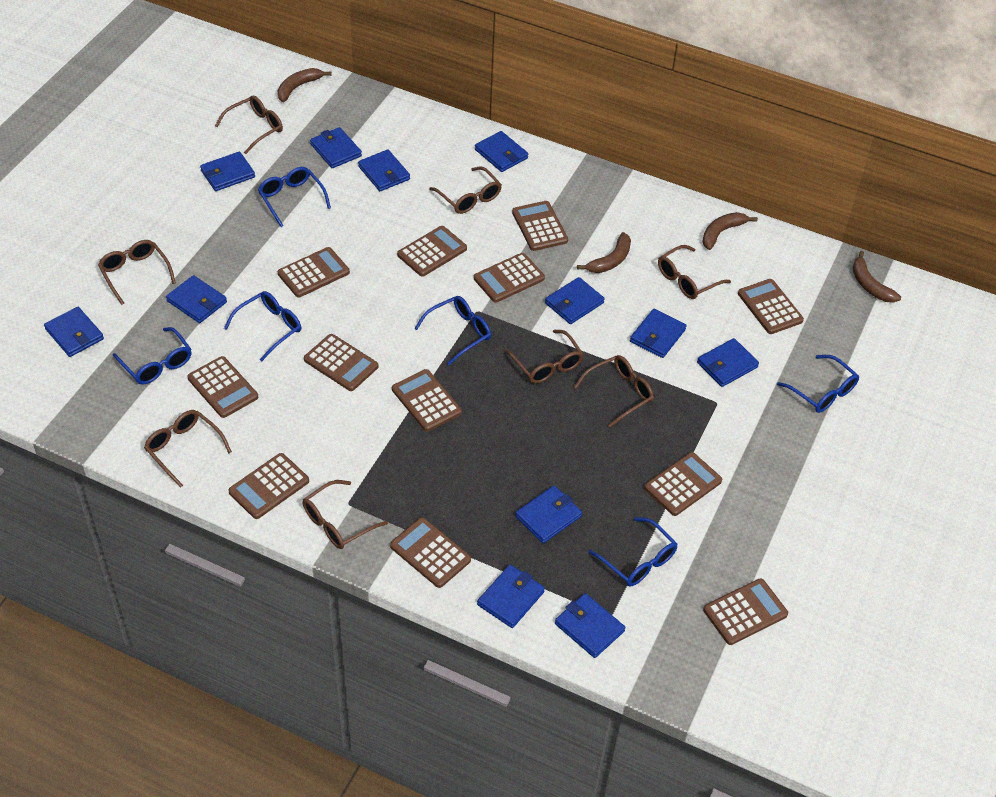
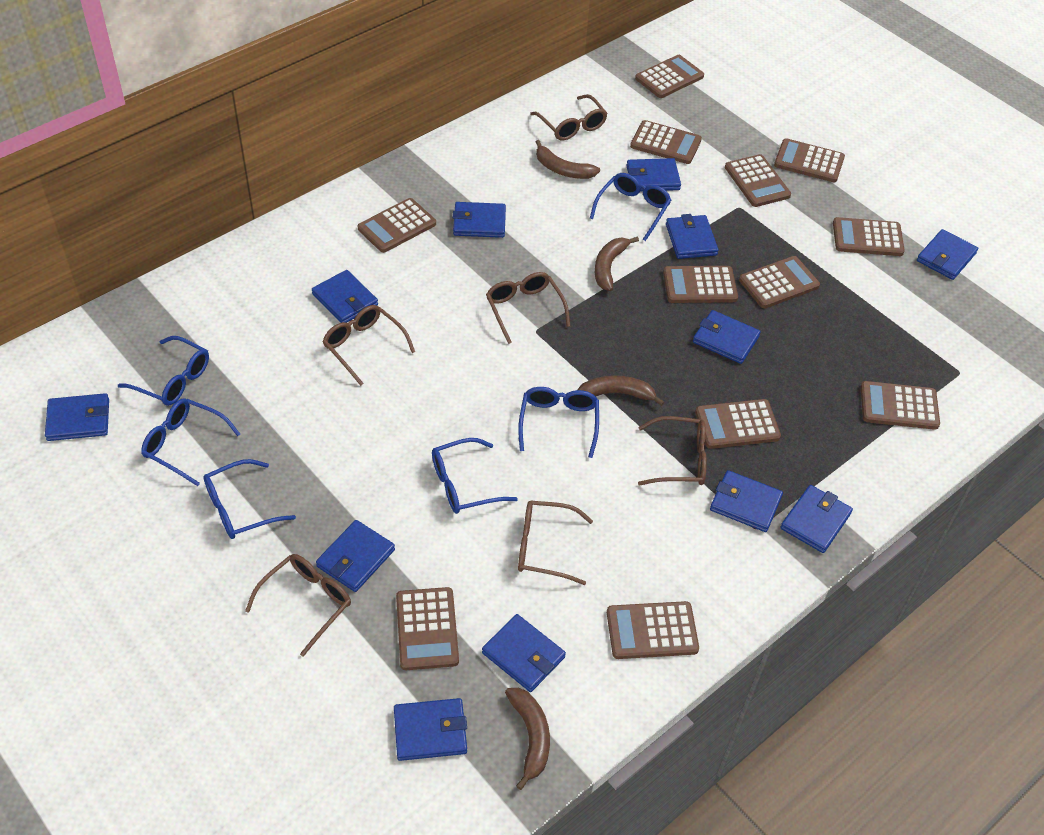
brown glasses: [98,240,176,305] [144,410,232,488] [215,96,283,154] [302,480,388,549] [429,166,502,214] [504,330,584,384] [574,355,654,428] [658,245,731,299] = 8 -> [245,554,351,657] [323,305,415,386] [486,272,570,344] [518,501,593,585] [530,94,608,141] [638,416,707,485] = 6

